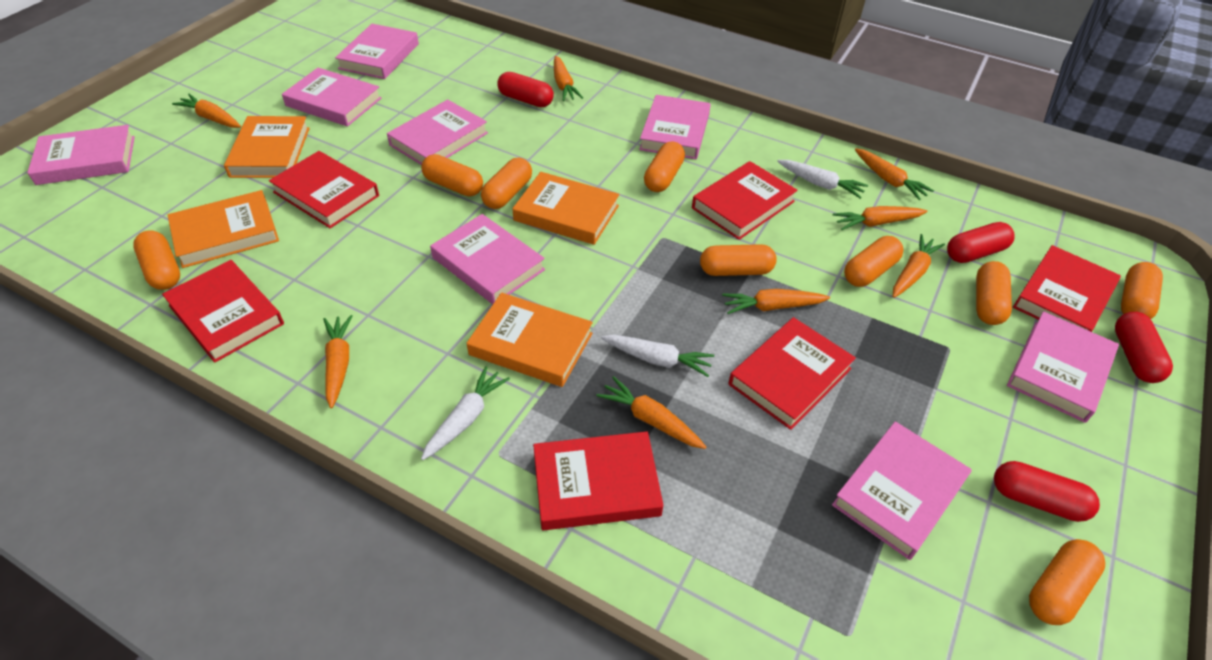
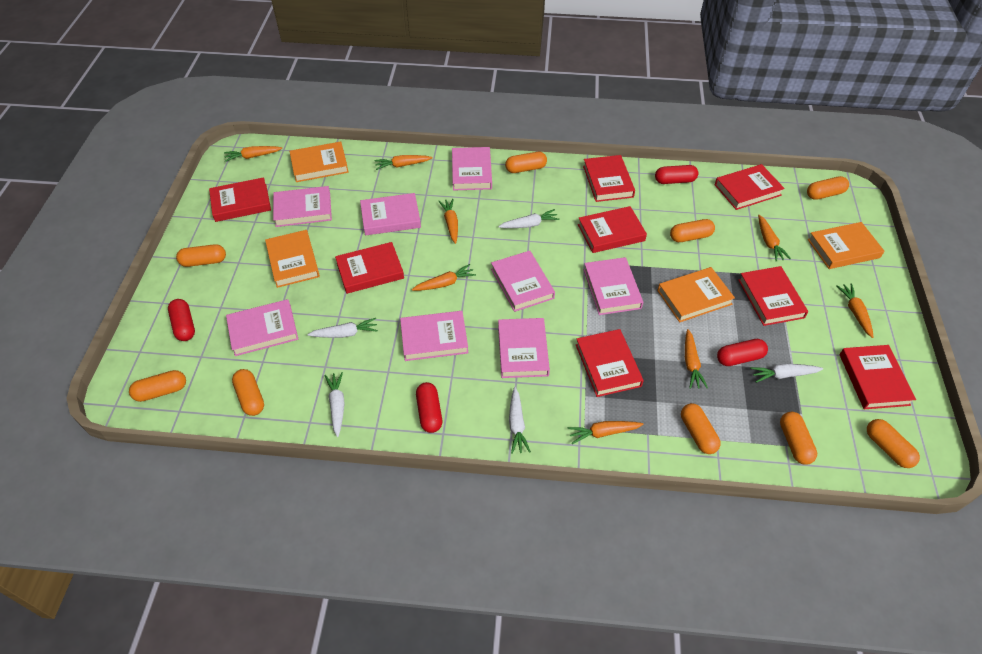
red book: [162,260,284,363] [269,151,379,228] [533,431,664,530] [692,161,798,240] [728,317,856,430] [1013,245,1121,332] = 6 -> [209,177,271,222] [335,242,404,294] [576,329,644,397] [578,206,647,253] [583,155,635,202] [715,164,785,210] [738,266,808,326] [840,345,916,409] = 8
white carrot: [421,366,510,460] [601,335,714,377] [777,160,868,199] = 3 -> [307,318,378,338] [324,372,345,437] [498,209,560,228] [509,387,531,454] [750,363,823,383] = 5

